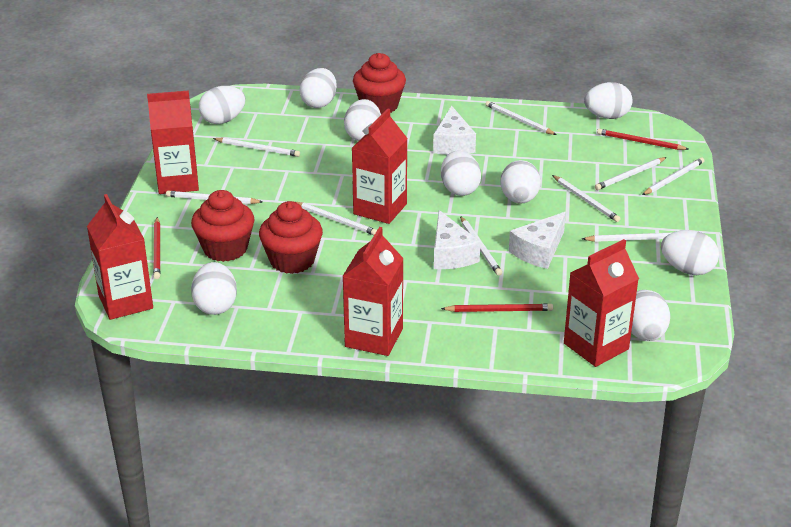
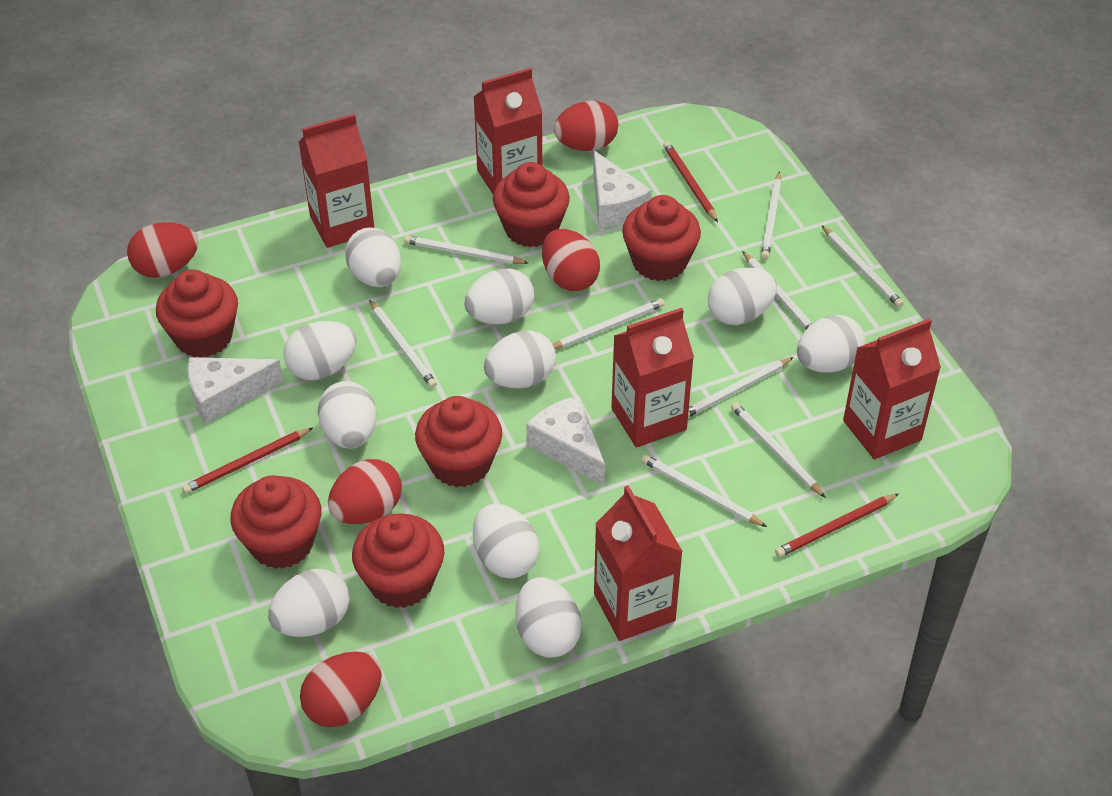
red cupcake: [191,190,254,262] [259,201,323,274] [353,53,406,115] = 3 -> [156,270,238,358] [230,475,321,569] [352,513,444,608] [415,396,502,487] [493,162,570,247] [622,195,701,281] = 6
red egg: none = 0 -> [127,222,198,278] [300,652,382,727] [328,459,402,524] [542,229,600,291] [554,101,618,151] = 5
white egg: [191,262,237,315] [199,86,245,124] [299,68,337,108] [344,99,381,141] [441,150,481,196] [500,160,541,204] [584,82,633,119] [631,290,670,341] [661,230,719,275] = 9 -> [268,569,349,637] [283,321,357,380] [317,381,376,449] [345,227,401,287] [465,269,534,324] [473,503,539,579] [484,331,556,388] [515,577,582,658] [708,268,777,325] [797,315,865,373] = 10

